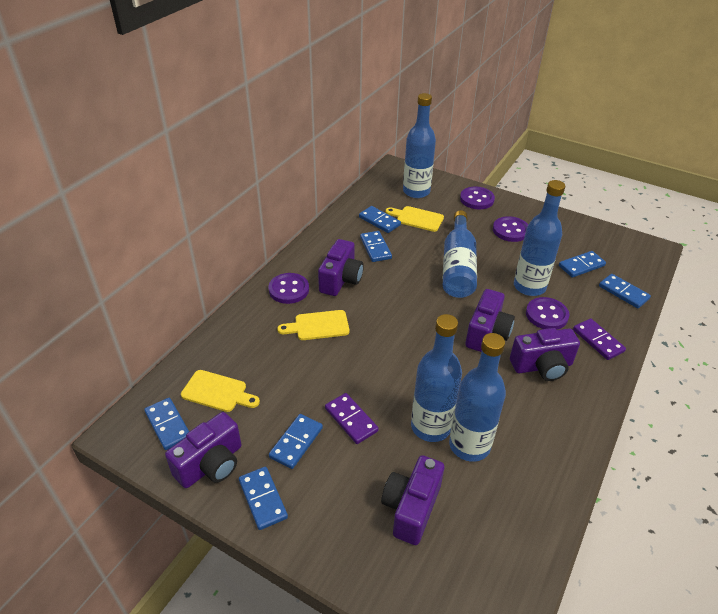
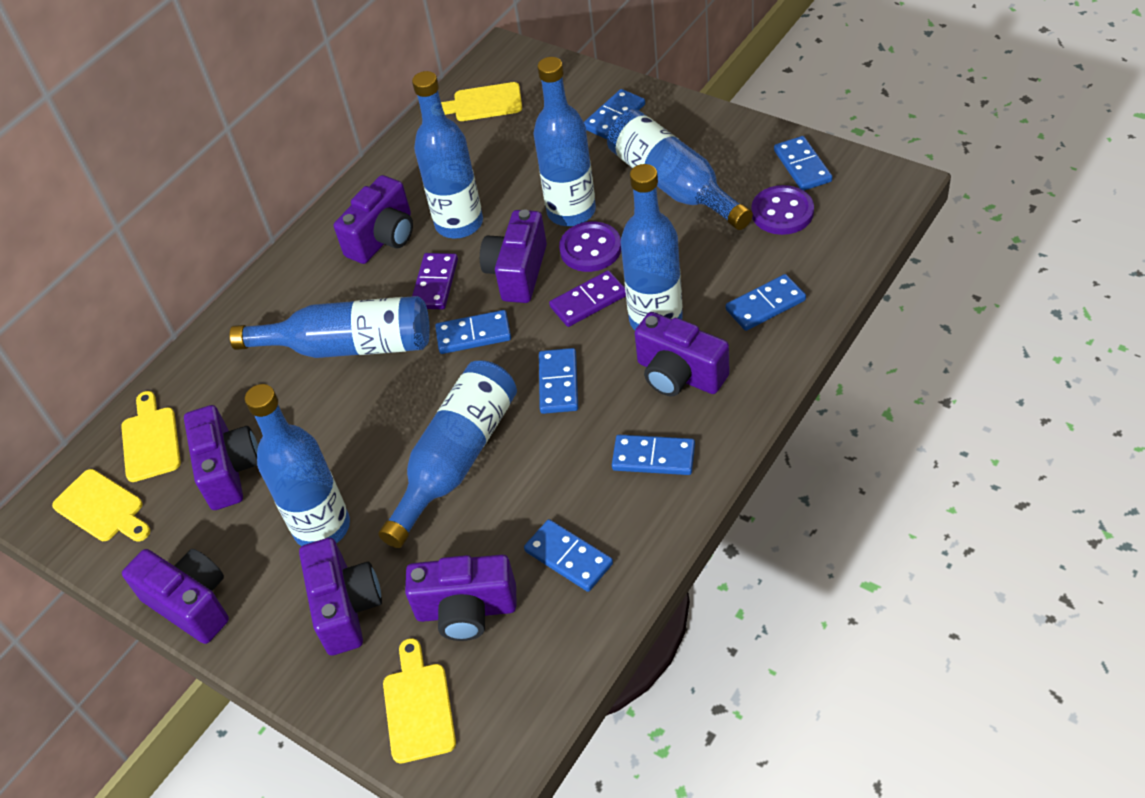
blue bottle: [403,93,436,198] [411,314,462,442] [443,210,477,298] [449,333,506,462] [514,180,565,296] = 5 -> [230,296,430,358] [245,384,350,546] [378,360,517,548] [412,71,483,238] [533,57,596,226] [607,109,753,230] [621,164,683,330] = 7
purple button: [268,273,309,304] [460,187,495,209] [493,216,528,242] [526,297,570,330] = 4 -> [559,222,621,272] [751,185,814,235] = 2
purple camera: [165,412,241,488] [318,239,364,296] [381,455,444,545] [465,289,515,352] [510,328,580,381] = 5 -> [122,549,229,644] [184,405,258,510] [299,538,382,656] [334,175,413,264] [405,554,517,641] [480,209,547,303] [635,312,729,396] = 7
yellow cutting board: [181,370,260,412] [277,310,349,340] [385,206,444,232] = 3 -> [52,469,150,542] [121,391,181,482] [383,638,456,763] [441,82,522,121] = 4

